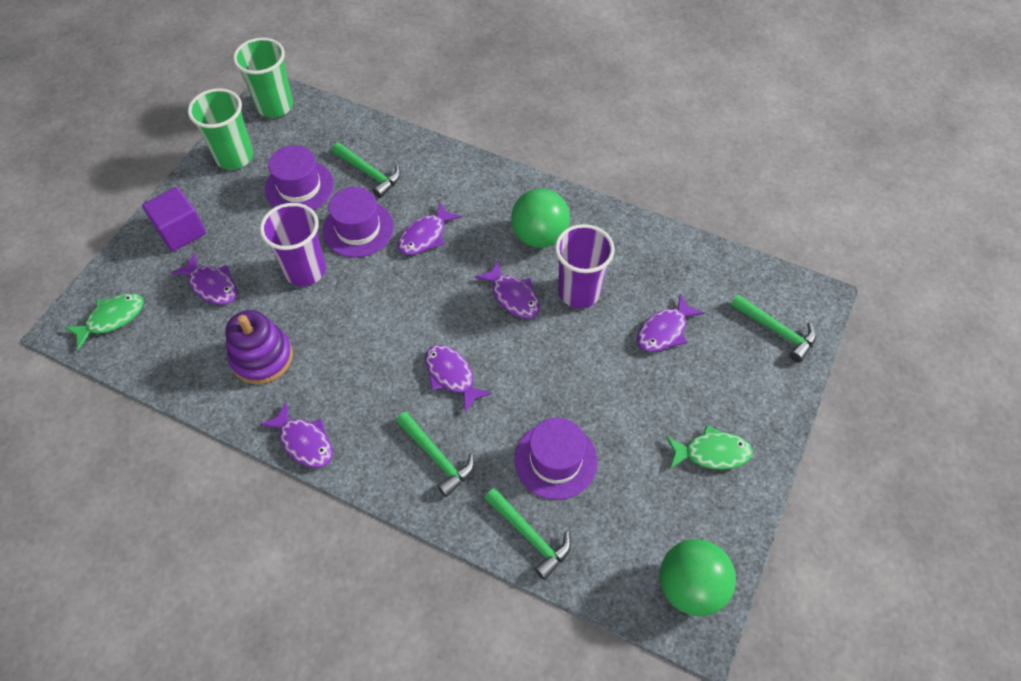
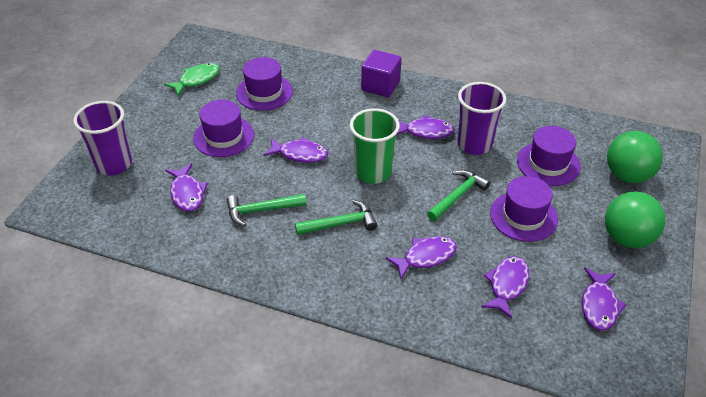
green cup: [188,88,253,170] [233,38,293,118] = 2 -> [350,108,400,184] = 1
green fish: [65,293,144,350] [666,425,753,470] = 2 -> [164,63,219,96] = 1
green hammer: [332,142,401,198] [396,412,474,497] [484,488,571,580] [731,294,816,363] = 4 -> [227,194,306,226] [295,200,377,235] [427,170,491,221] = 3
purple hat: [265,145,334,210] [322,187,394,257] [514,418,598,500] = 3 -> [193,100,254,157] [236,57,293,111] [490,176,558,242] [517,126,581,186] = 4
purple stacking toy: [225,310,293,384] = 1 -> none = 0

